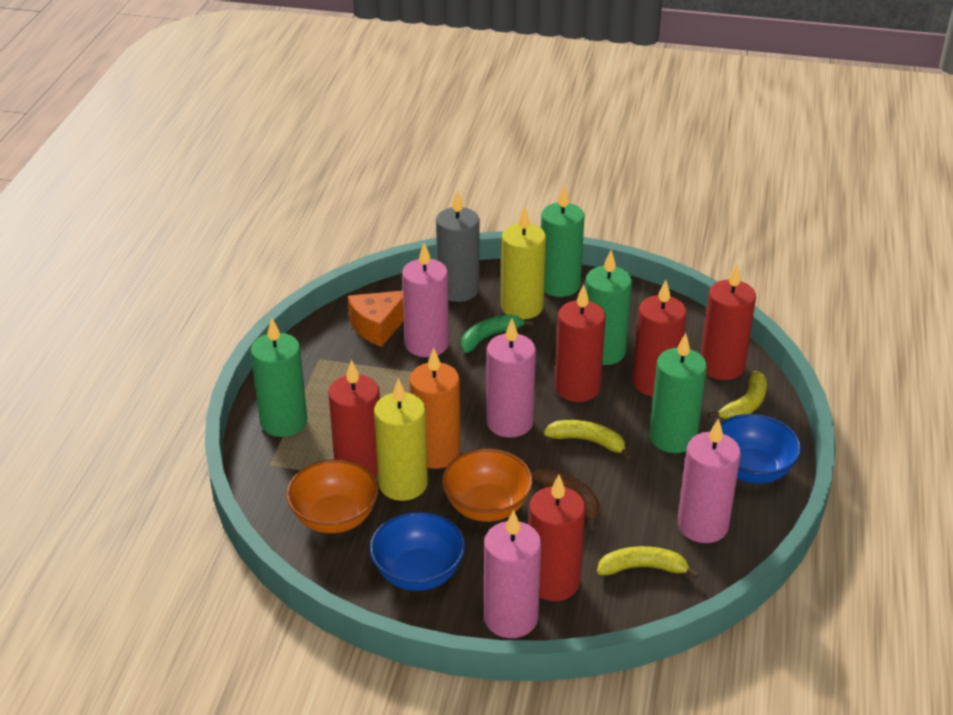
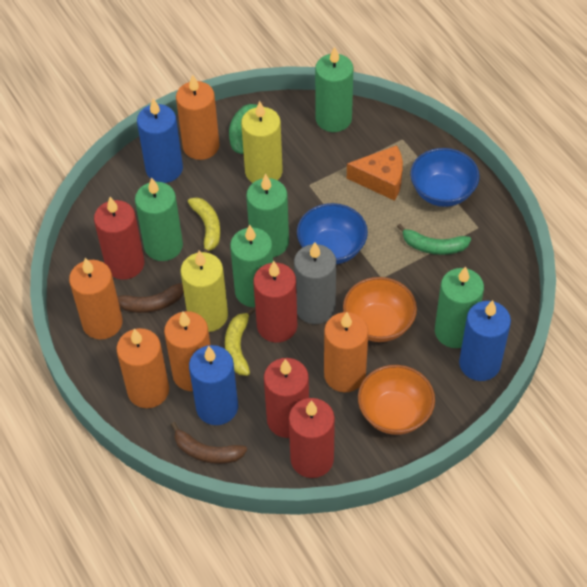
blue candle: none = 0 -> [137,98,183,183] [189,345,238,425] [459,300,511,381] = 3
brown banana: [532,468,600,530] = 1 -> [117,283,184,313] [171,422,247,464] = 2
green banana: [461,314,533,353] = 1 -> [229,101,265,154] [397,224,471,255] = 2
green candle: [251,318,307,437] [541,186,585,297] [585,250,632,365] [649,333,707,453] = 4 -> [135,178,183,261] [230,225,273,307] [246,174,289,257] [315,46,353,132] [435,266,484,348] = 5
orange candle: [409,348,460,469] = 1 -> [69,258,122,339] [116,328,169,408] [164,311,210,391] [176,74,220,160] [324,312,368,392] = 5
pink candle: [402,243,449,357] [484,510,541,638] [486,319,536,438] [678,418,741,543] = 4 -> none = 0
red candle: [328,360,380,477] [529,475,585,601] [555,285,606,402] [633,280,687,397] [701,264,756,380] = 5 -> [94,197,144,280] [253,261,298,343] [264,358,309,438] [289,398,335,478] = 4
yellow banana: [543,420,631,460] [597,546,699,578] [708,371,767,420] = 3 -> [188,197,221,252] [225,307,255,376] = 2

